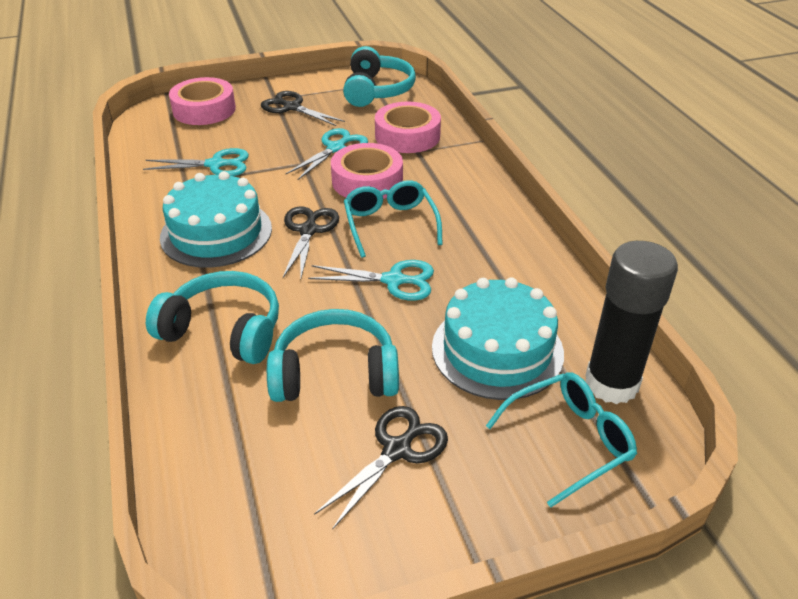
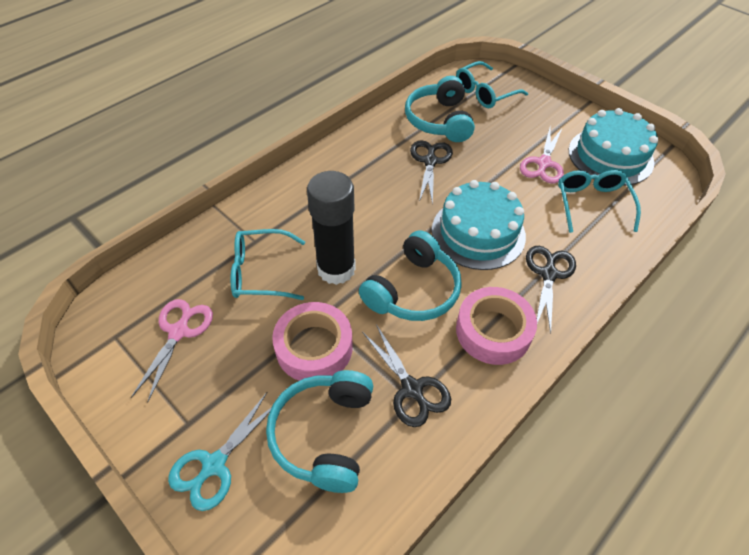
pink scissors: none = 0 -> [131,299,213,403] [520,127,564,183] = 2
pink tape: [169,77,236,125] [331,143,403,199] [375,102,441,153] = 3 -> [272,302,353,381] [456,287,537,365] = 2
turquoise glasses: [344,180,443,258] [486,372,637,508] = 2 -> [230,229,305,300] [456,61,528,108] [558,170,641,233] = 3
turquoise scissors: [143,148,249,176] [286,128,368,180] [308,260,434,301] = 3 -> [168,392,272,511] = 1

